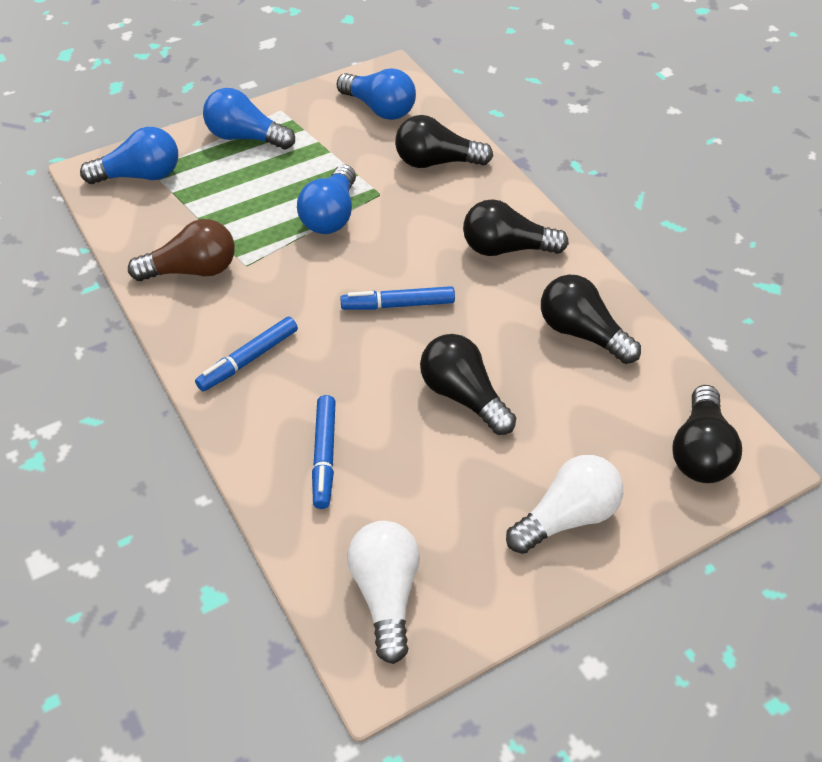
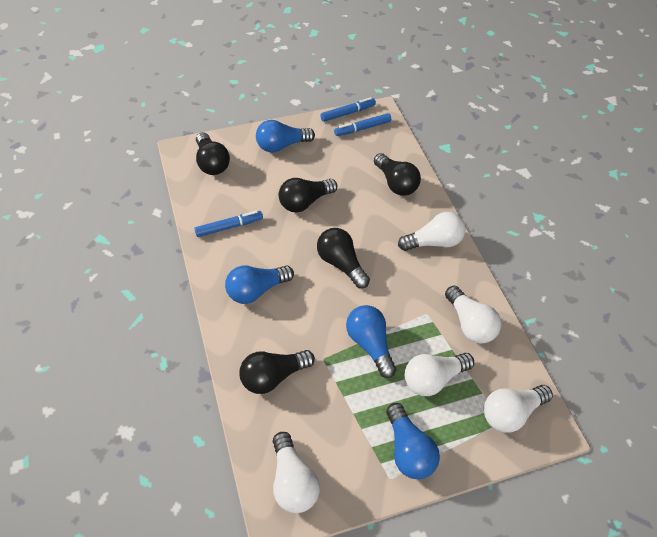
brown light bulb: [128,219,235,281] = 1 -> none = 0
white light bulb: [347,521,420,664] [506,455,623,554] = 2 -> [273,432,320,513] [398,212,466,251] [405,353,474,396] [445,286,501,344] [484,385,553,433] = 5

